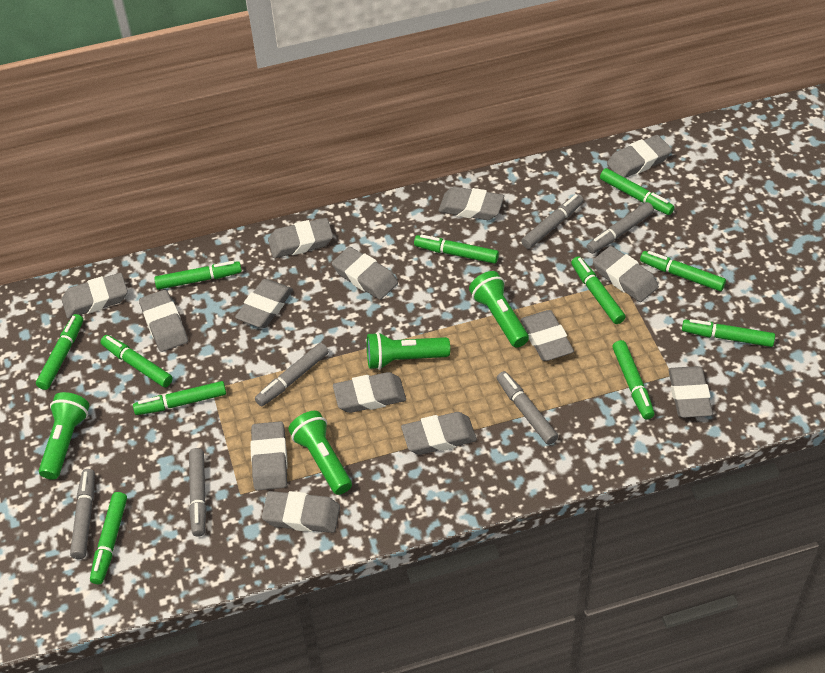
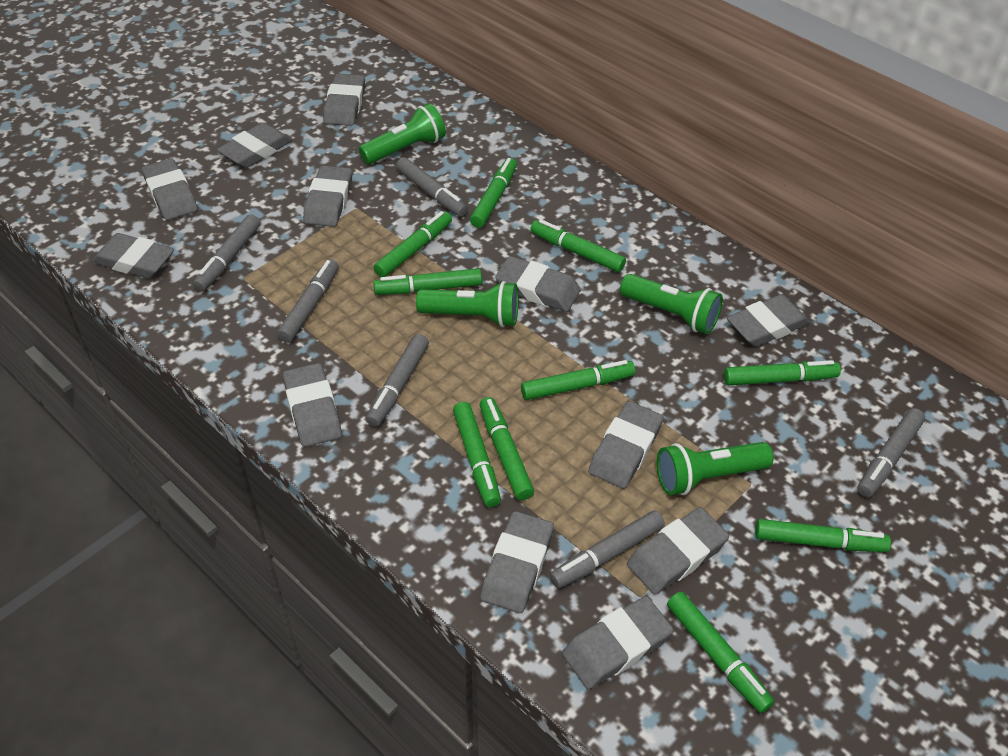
green marker: [36,314,83,390] [90,492,127,584] [100,335,173,387] [133,381,226,415] [154,261,242,290] [414,235,499,264] [571,256,625,324] [600,168,674,215] [613,340,655,419] [640,251,726,291] [682,319,775,347] = 11 -> [373,211,452,277] [373,268,482,295] [453,402,501,507] [470,158,517,228] [479,397,534,500] [521,360,635,400] [530,219,626,272] [667,592,774,713] [724,360,841,385] [755,519,891,552] = 10
grey eraser: [62,273,128,318] [139,290,188,352] [235,279,293,328] [250,421,288,491] [262,491,340,533] [268,218,333,258] [332,247,398,300] [333,372,406,413] [401,412,477,455] [439,187,504,220] [520,310,574,361] [593,246,659,302] [607,135,672,178] [668,366,713,418] = 14 -> [92,233,174,278] [142,158,198,220] [217,122,292,168] [283,363,342,447] [303,165,352,227] [323,74,365,126] [480,511,554,613] [495,256,581,312] [562,596,673,689] [588,401,663,489] [627,507,729,595] [727,294,810,347] = 12

